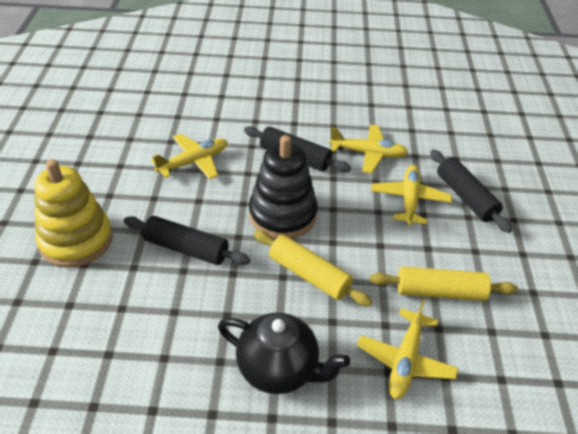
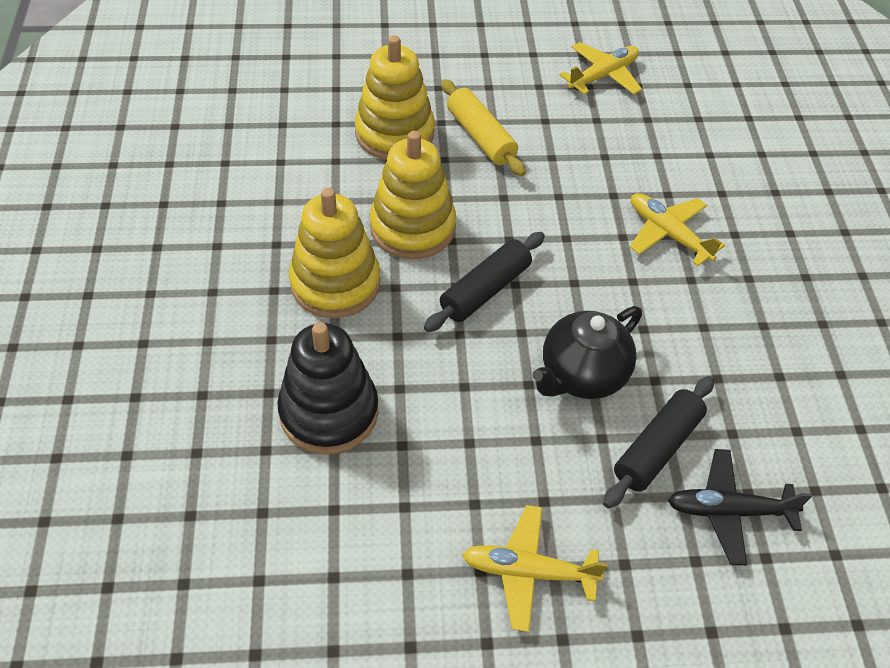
black plane: none = 0 -> [668,449,812,565] = 1
black rolling pin: [124,216,250,265] [244,126,351,172] [430,150,512,233] = 3 -> [424,232,545,332] [603,376,714,509] = 2
yellow plane: [151,134,227,180] [329,125,408,173] [357,299,458,399] [371,165,452,226] = 4 -> [462,505,608,632] [560,42,642,95] [630,193,725,266] = 3
yellow rolling pin: [254,230,372,307] [370,266,518,301] = 2 -> [441,79,526,176] = 1
yellow stacking toy: [34,159,113,268] = 1 -> [289,188,380,318] [355,35,435,160] [370,131,456,259] = 3

